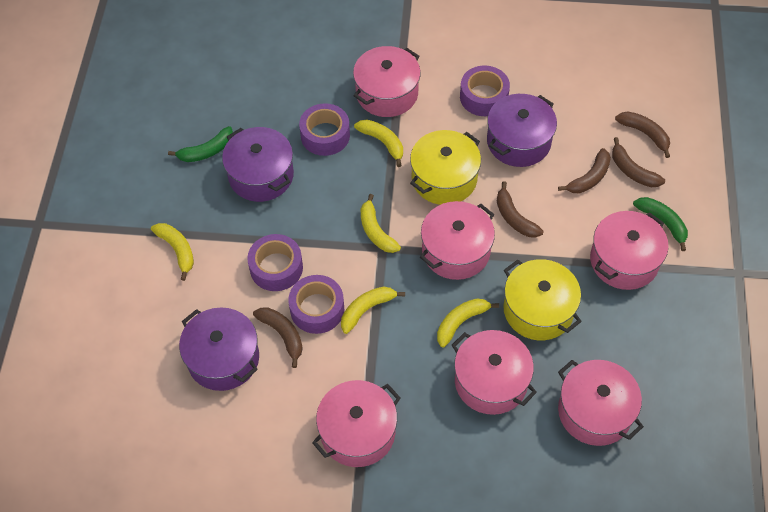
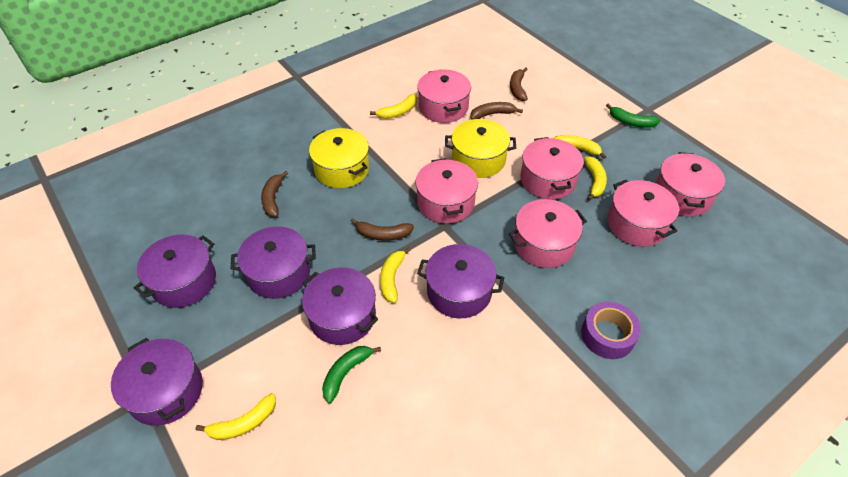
brown banana: [253,307,303,368] [497,181,544,238] [558,148,611,193] [612,137,665,187] [615,112,670,158] = 5 -> [261,171,288,217] [351,218,414,241] [470,102,523,120] [510,68,528,101] = 4
purple pot: [179,307,259,391] [222,127,294,202] [487,94,557,167] = 3 -> [111,338,203,426] [134,235,216,308] [231,226,316,299] [302,268,378,345] [417,244,504,318] = 5
purple tape: [247,234,303,291] [288,275,344,334] [299,103,350,156] [460,65,510,116] = 4 -> [581,302,641,359] = 1

